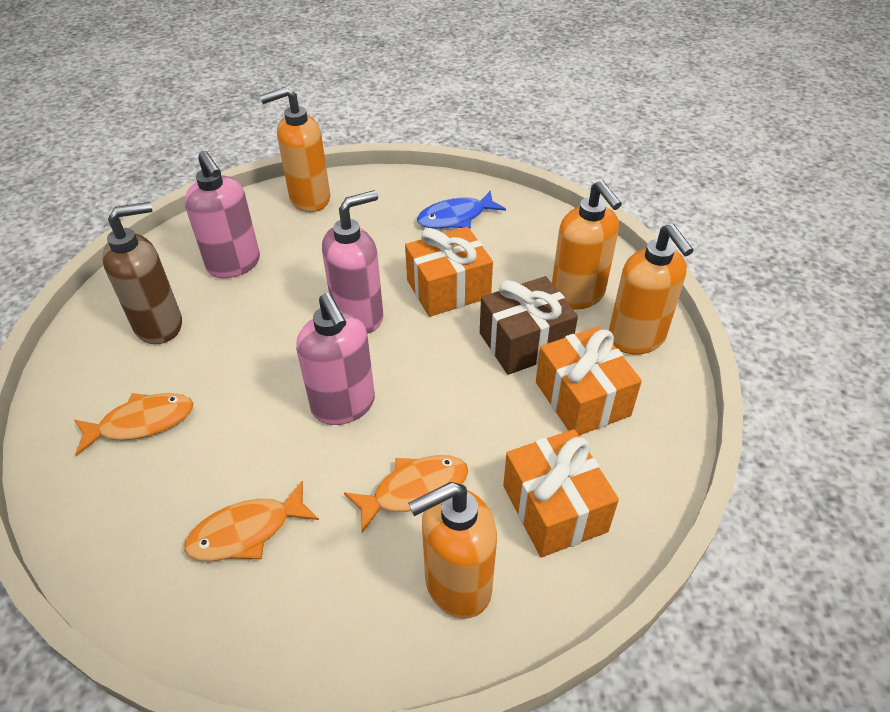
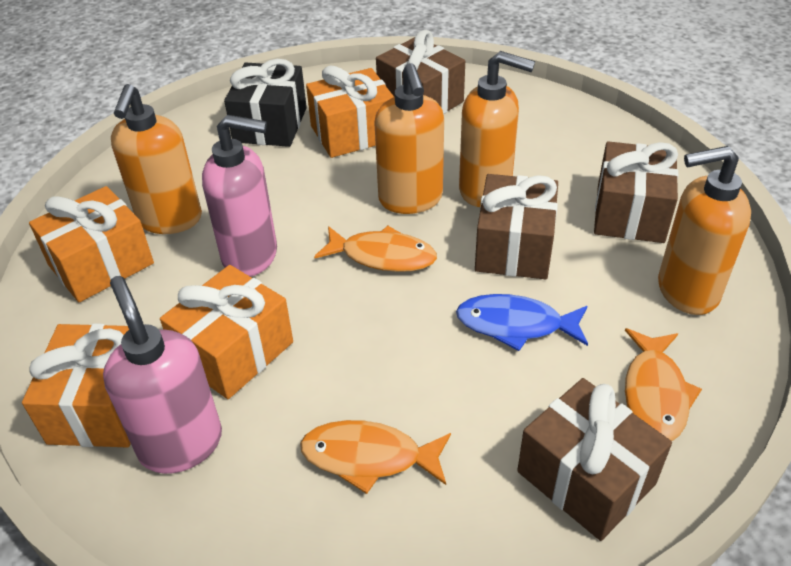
black gift: none = 0 -> [224,59,307,147] = 1
brown gift: [480,276,578,375] = 1 -> [376,30,465,114] [475,174,558,279] [517,378,672,541] [594,141,678,243] = 4
brown soap dispenser: [102,202,182,344] = 1 -> none = 0
orange gift: [405,227,493,317] [503,429,619,557] [536,327,642,436] = 3 -> [22,323,131,447] [29,186,154,302] [160,265,293,399] [306,66,394,158] = 4
pink soap dispenser: [185,151,260,278] [296,293,375,425] [322,190,383,334] = 3 -> [103,276,222,474] [202,115,277,277] = 2

